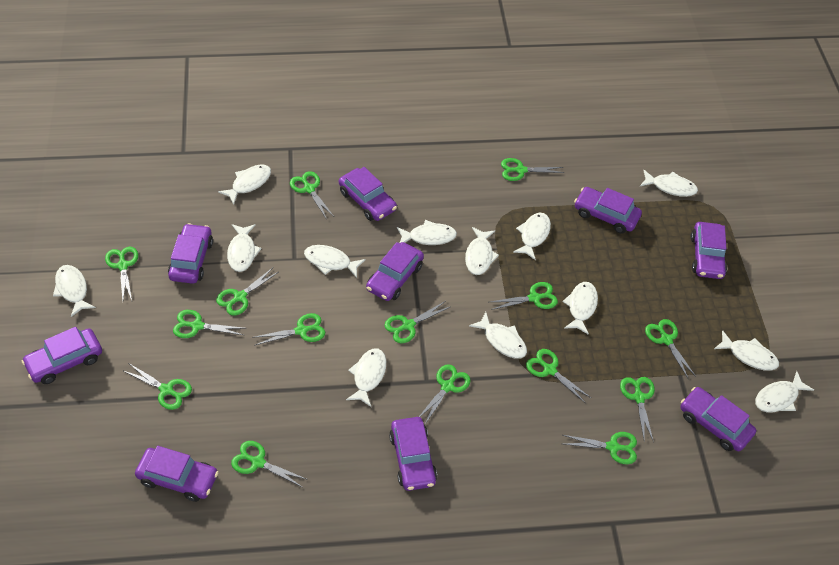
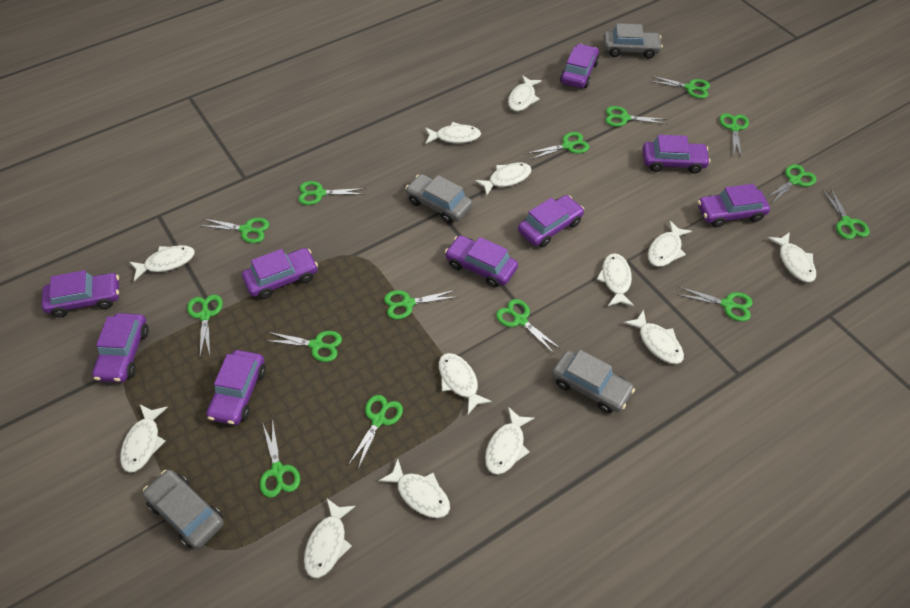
grey car: none = 0 -> [143,470,224,549] [405,174,473,223] [552,350,635,413] [603,23,663,59] = 4

